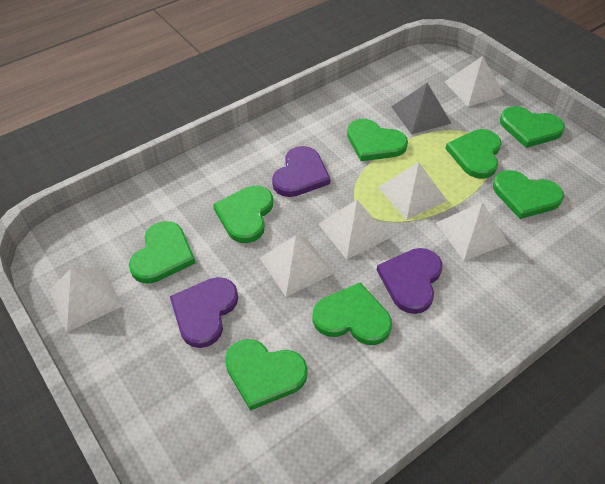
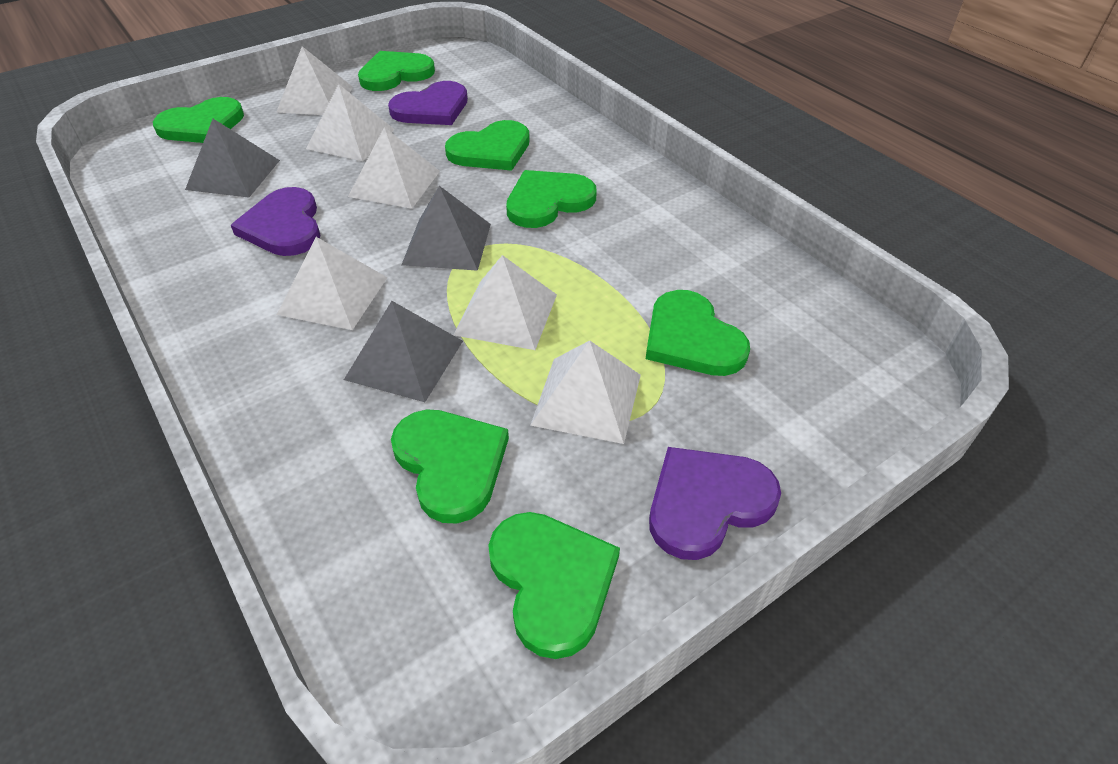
green heart: [129,221,196,284] [213,186,273,243] [225,339,308,411] [312,283,392,345] [347,119,408,161] [445,129,502,179] [493,170,564,219] [500,106,565,148] = 8 -> [153,97,244,143] [358,51,435,91] [391,409,509,524] [445,120,530,171] [488,512,620,659] [506,170,597,228] [646,290,750,376] = 7
grey pyramid: [392,83,452,135] = 1 -> [185,119,280,198] [344,301,463,402] [402,186,491,271] = 3

